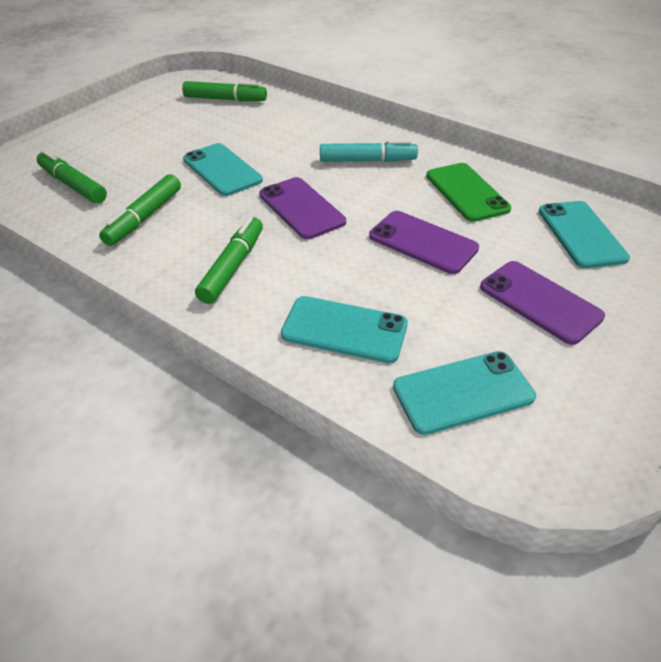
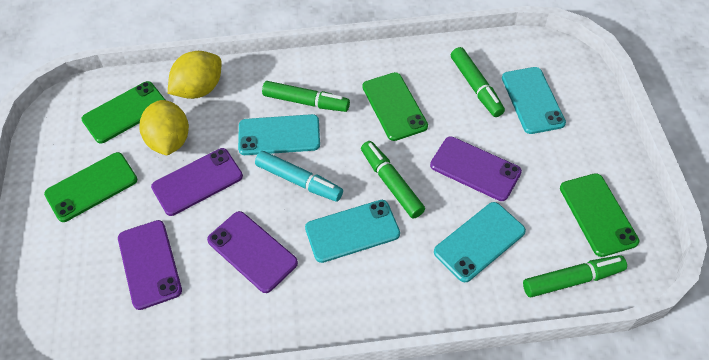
green phone: [426,163,511,222] = 1 -> [44,152,137,222] [82,81,165,143] [362,72,428,141] [560,173,640,257] = 4
purple phone: [259,177,346,239] [369,211,479,274] [480,261,605,345] = 3 -> [118,220,182,310] [151,148,243,216] [207,211,298,293] [430,136,522,201] = 4
yellow lemon: none = 0 -> [139,100,189,155] [168,51,221,99] = 2

